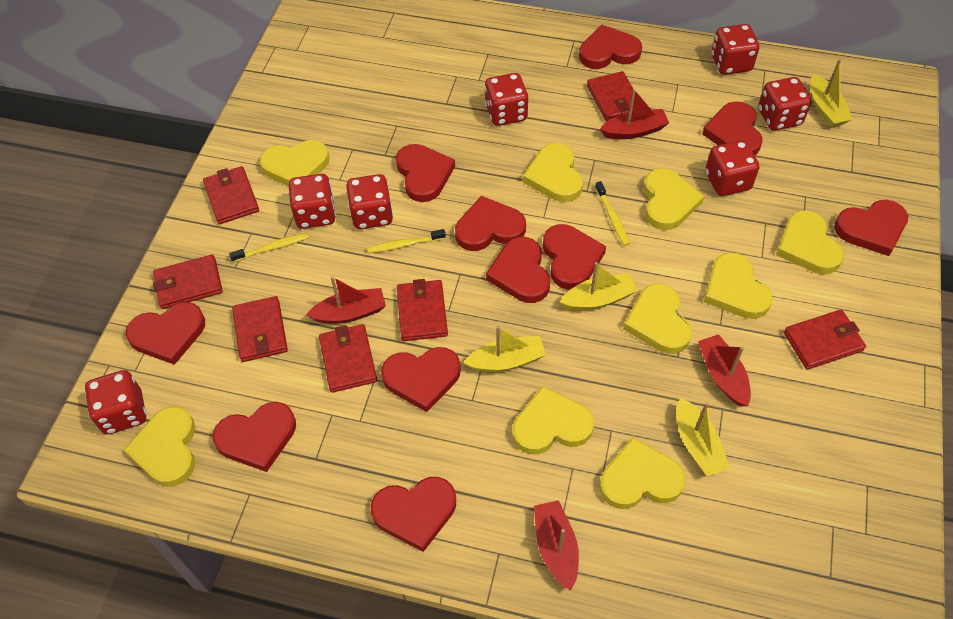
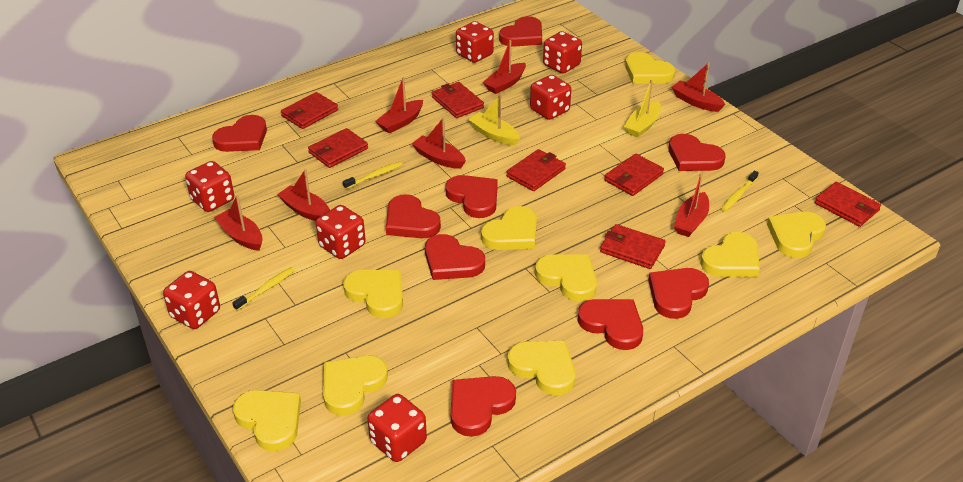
red boat: [306,276,386,324] [534,500,579,591] [600,89,669,139] [698,334,751,406] = 4 -> [214,195,263,251] [277,169,330,221] [375,77,423,133] [412,117,466,169] [483,40,526,94] [672,62,725,112] [674,173,709,237] = 7
red heart: [126,302,205,365] [213,402,296,472] [371,477,456,552] [381,347,461,412] [396,144,455,202] [455,196,526,251] [486,237,550,303] [543,224,606,290] [579,25,642,69] [702,101,762,155] [834,200,908,256] = 11 -> [212,115,267,152] [386,194,441,238] [425,234,485,280] [445,175,498,218] [450,376,516,437] [499,16,542,47] [577,299,643,350] [648,268,709,319] [669,134,726,171] = 9
yellow boat: [464,326,546,372] [560,262,638,310] [677,398,730,476] [810,59,853,127] = 4 -> [468,95,520,145] [624,80,661,138] = 2

